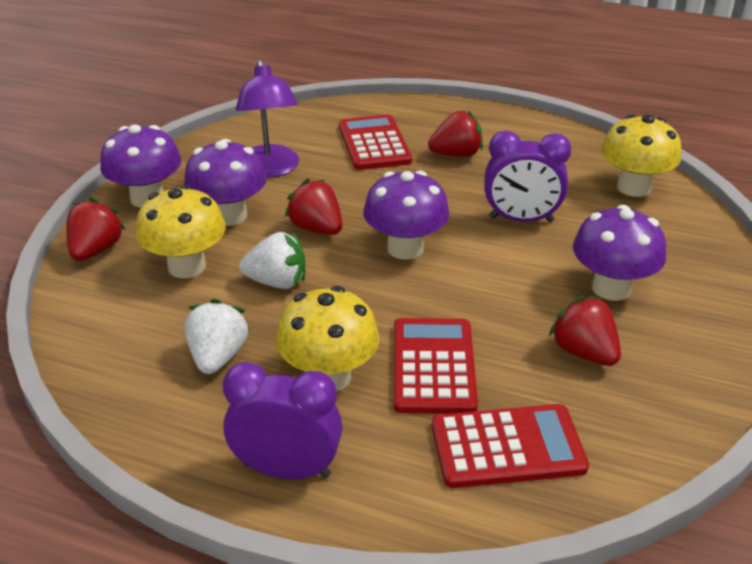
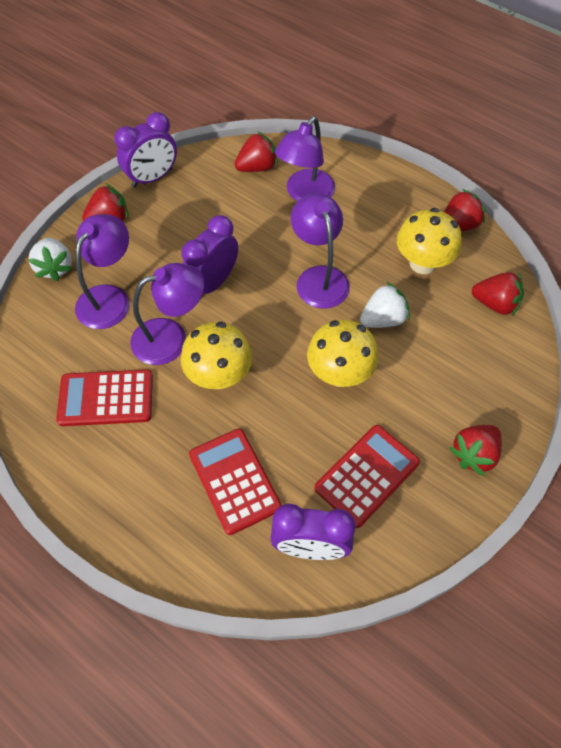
purple clock: [223,362,342,479] [484,130,571,222] = 2 -> [114,112,177,188] [182,215,238,295] [270,503,356,560] = 3
purple lamp: [236,59,299,178] = 1 -> [75,214,130,329] [130,263,204,365] [275,116,335,201] [291,193,350,309] = 4
purple mushroom: [100,124,181,208] [184,139,266,226] [363,170,449,260] [573,205,666,301] = 4 -> none = 0
red strawberry: [66,198,126,261] [285,178,342,235] [428,110,483,157] [549,296,621,366] = 4 -> [82,184,129,222] [235,131,278,172] [444,189,485,231] [449,425,502,476] [472,272,524,316] = 5

